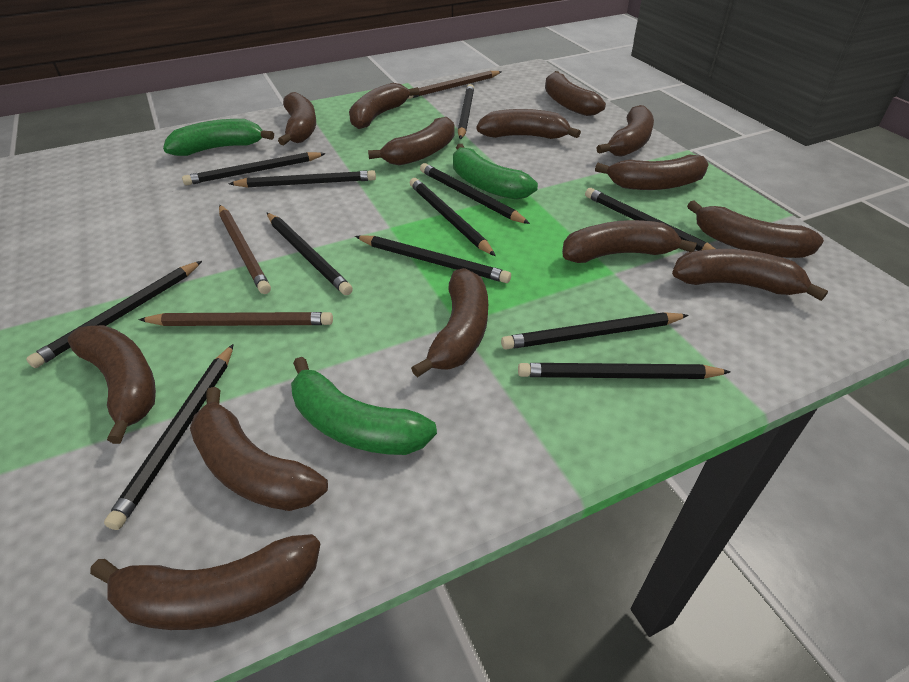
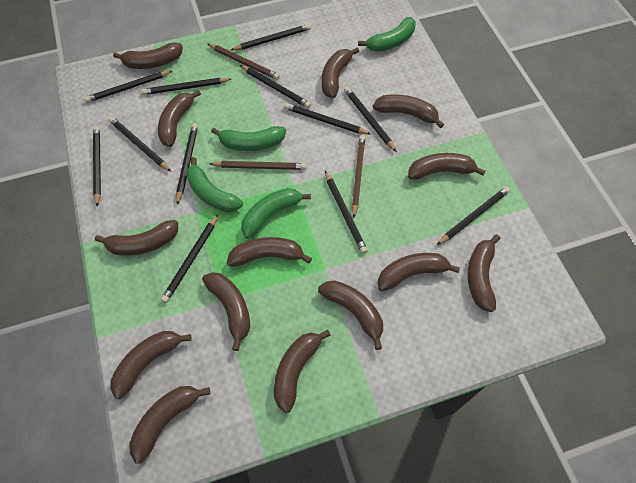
green banana: [163,119,274,156] [291,357,437,455] [453,144,538,200] = 3 -> [186,157,243,212] [211,126,286,151] [241,188,311,239] [358,17,416,52] = 4

